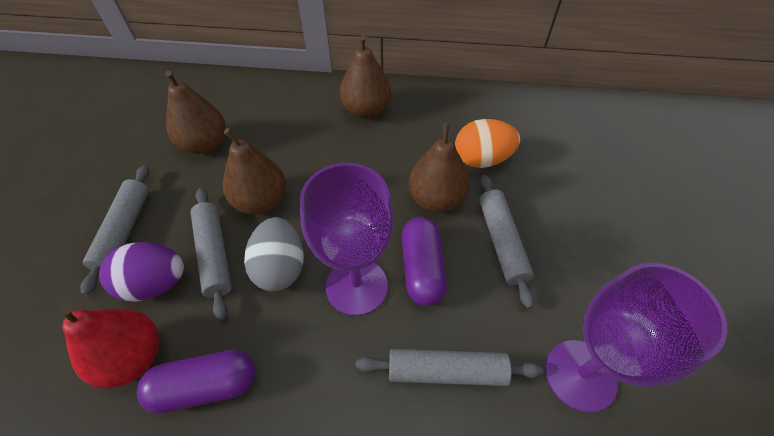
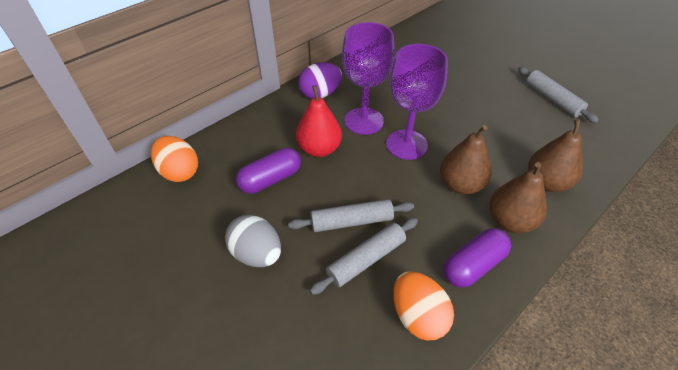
brown pear: [165,71,226,154] [223,128,286,215] [340,35,391,118] [408,123,470,212] = 4 -> [440,125,492,195] [489,162,547,233] [528,119,583,192] = 3
grey rolling pin: [80,165,149,296] [191,188,232,320] [356,349,543,386] [479,175,534,309] = 4 -> [288,199,414,232] [310,218,418,295] [518,67,599,123] = 3
orange egg: [455,119,520,168] = 1 -> [151,136,198,182] [393,271,454,341] = 2

